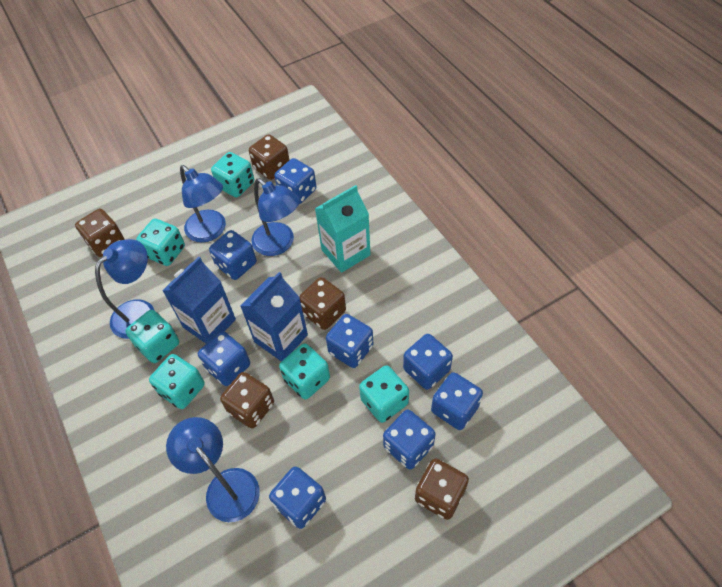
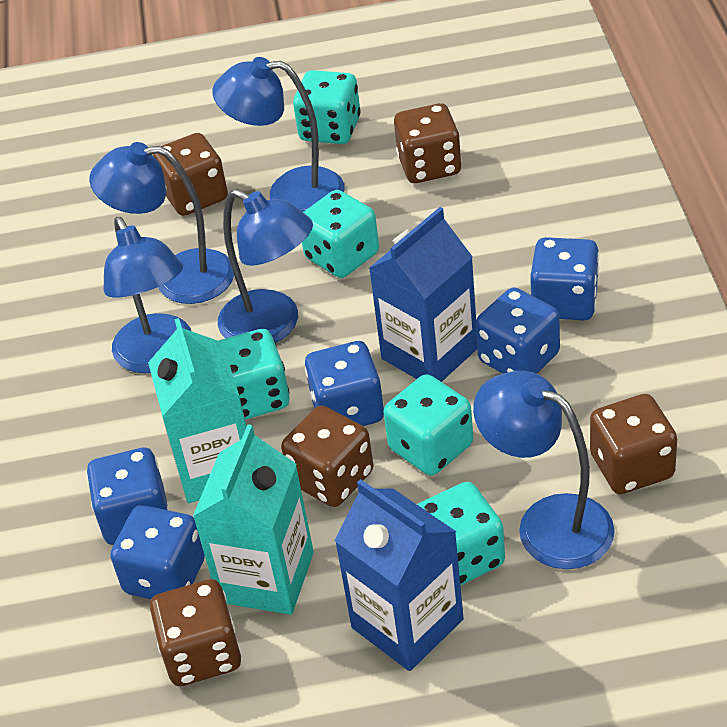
blue dice: [198,331,250,386] [209,230,256,280] [269,467,326,529] [274,158,317,204] [326,314,373,368] [383,410,436,469] [403,334,453,390] [431,372,483,430] = 8 -> [87,447,169,545] [110,505,205,599] [305,341,384,426] [476,287,560,374] [530,237,599,320] = 5
blue lamp: [95,239,155,339] [166,417,260,522] [180,165,226,243] [251,178,300,256] = 4 -> [89,142,234,304] [104,217,191,373] [212,57,345,212] [218,189,313,343] [473,371,615,569] = 5
turquoise carton: [315,185,371,273] = 1 -> [148,318,247,503] [193,424,314,615] = 2
turquoise dice: [125,310,179,363] [136,218,185,266] [149,354,205,409] [211,152,254,198] [279,343,330,400] [359,365,409,423] = 6 -> [219,329,290,420] [293,70,361,144] [302,190,379,278] [383,374,473,476] [417,482,505,586] = 5

